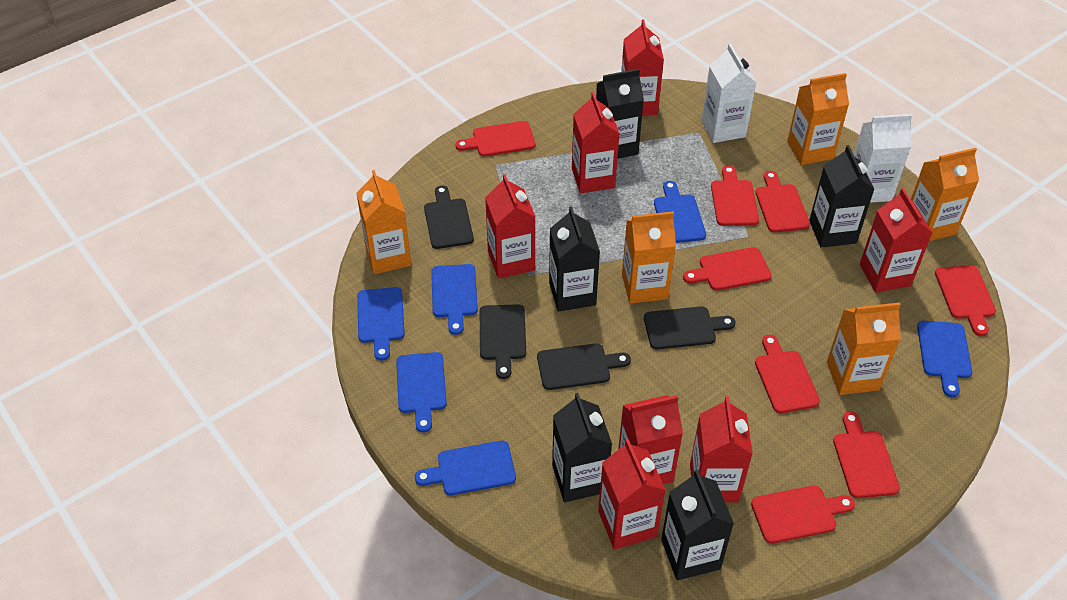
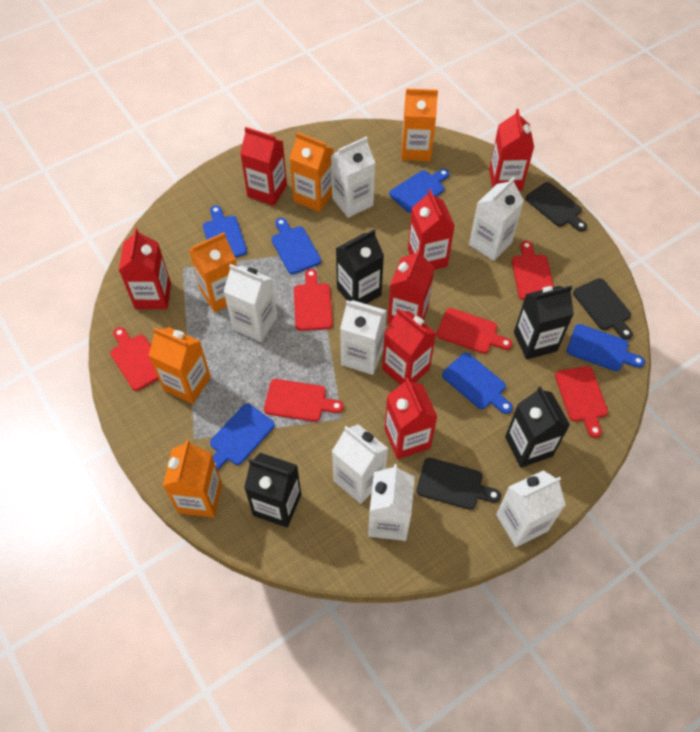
black carton: [549,207,600,312] [552,393,612,502] [596,69,644,159] [661,469,734,580] [809,145,875,248] = 5 -> [244,453,301,528] [336,229,384,304] [505,386,570,468] [514,286,574,359] = 4
black cutting board: [424,186,474,249] [480,305,526,379] [537,343,631,390] [644,306,736,350] = 4 -> [416,458,501,510] [526,182,587,232] [573,278,633,340] = 3
red cutting board: [456,121,535,157] [683,247,772,291] [711,165,759,226] [751,485,855,544] [755,171,810,232] [755,335,820,413] [833,411,900,498] [935,265,996,336] = 8 -> [110,327,159,391] [264,379,344,422] [294,269,333,331] [436,308,513,354] [512,241,554,300] [555,366,608,438] = 6
white carton: [702,44,757,143] [854,114,912,203] = 2 -> [223,264,277,342] [331,136,375,218] [332,424,388,504] [340,300,387,375] [368,464,415,541] [469,177,524,261] [496,470,566,547] = 7

